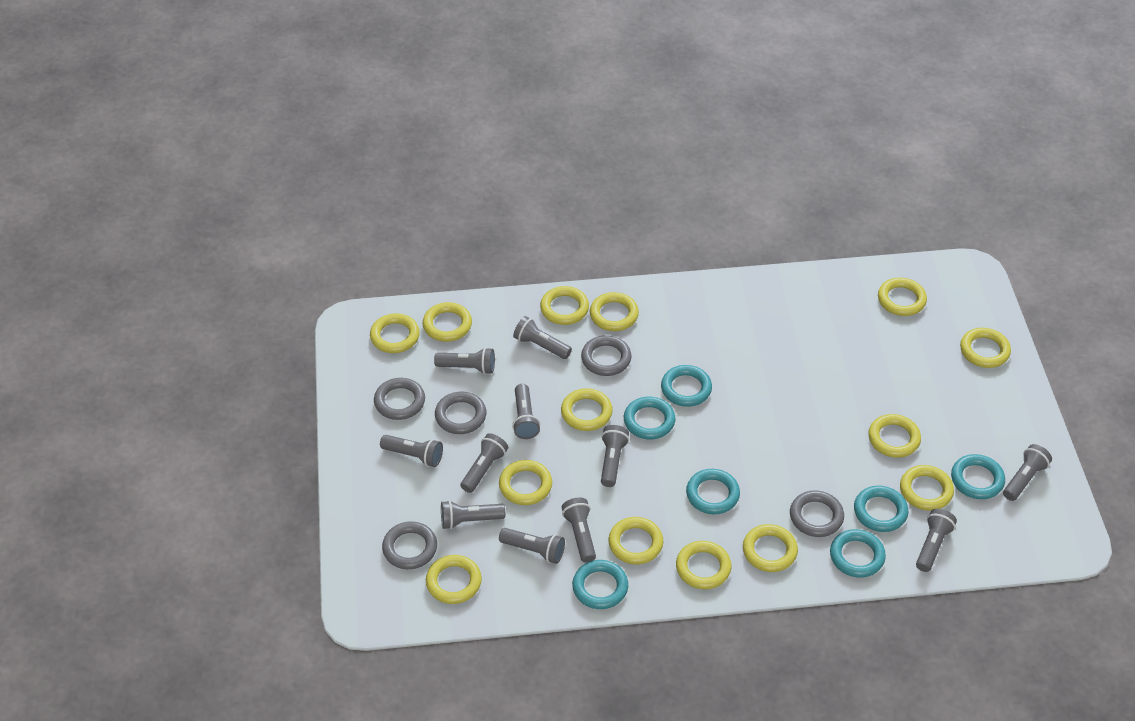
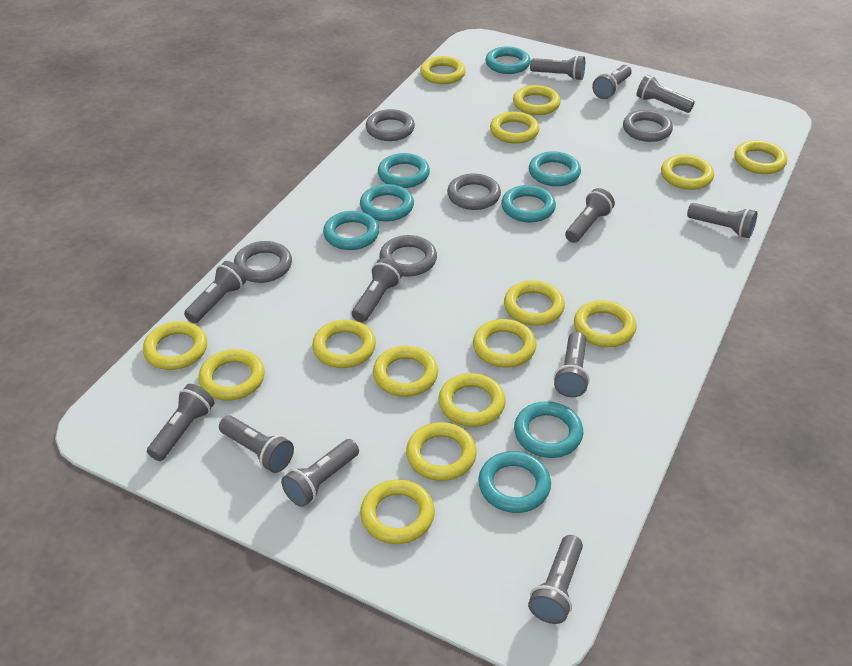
grey flashlight: [380,435,443,467] [434,347,495,374] [441,500,505,529] [460,433,508,493] [499,528,565,564] [512,384,540,439] [513,316,572,359] [562,498,596,563] [601,425,629,487] [916,509,957,572] [1003,444,1052,501] = 11 -> [147,384,214,461] [184,261,246,323] [219,416,294,473] [281,439,359,507] [352,258,403,323] [528,535,583,624] [530,55,585,80] [554,332,590,397] [565,188,615,243] [592,65,632,99] [636,74,695,113] [687,203,757,238] = 12
turquoise ring: [572,560,628,609] [624,397,676,439] [661,365,712,407] [686,469,740,514] [830,529,886,578] [854,486,908,532] [951,454,1005,499] = 7 -> [323,211,379,250] [360,184,414,221] [378,153,430,188] [478,451,551,513] [486,46,530,74] [501,185,556,223] [514,401,583,458] [529,151,581,186] = 8
yellow ring: [370,313,420,353] [423,302,472,342] [426,555,482,604] [499,460,552,505] [540,286,589,325] [561,388,613,431] [590,292,639,331] [608,517,663,564] [676,541,731,589] [743,524,798,572] [868,414,921,458] [878,278,927,316] [900,465,954,511] [960,328,1011,368] = 14 -> [143,321,207,370] [199,349,265,400] [312,320,376,368] [360,479,435,544] [373,346,438,397] [406,422,477,481] [420,56,466,84] [438,373,506,427] [473,319,537,368] [490,112,540,144] [504,281,565,326] [513,85,561,115] [574,300,636,347] [661,155,714,190] [734,140,787,174] = 15

